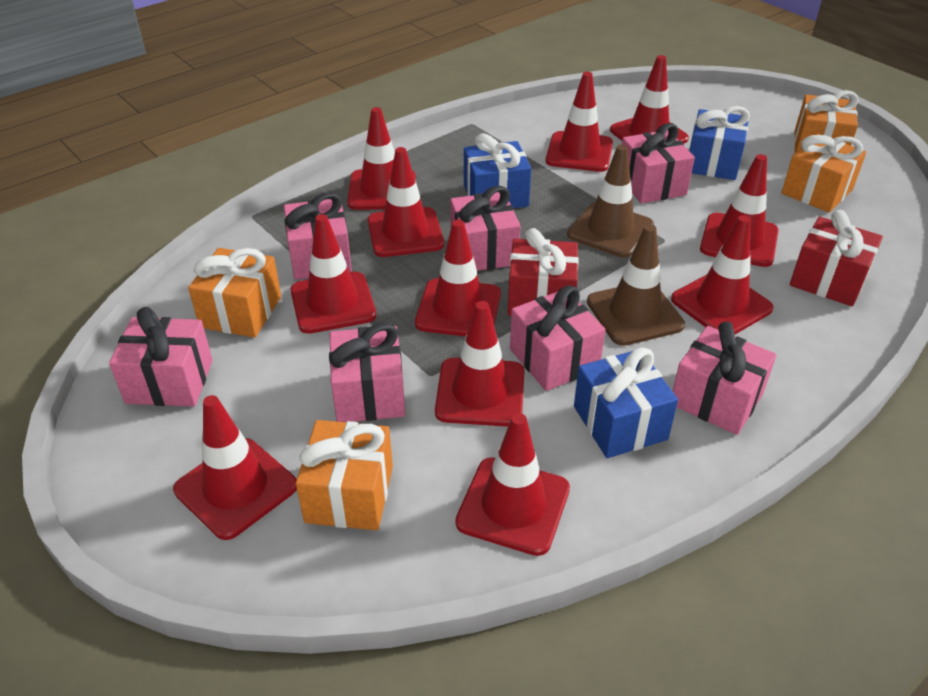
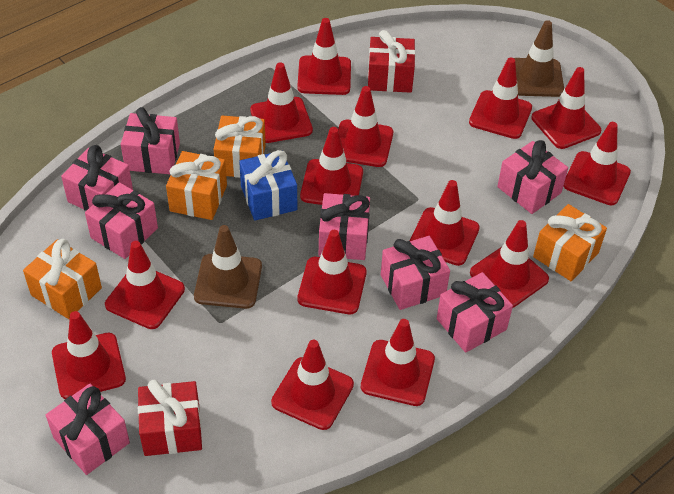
blue gift: [464,133,531,208] [574,348,678,458] [689,106,750,180] = 3 -> [239,150,297,220] = 1
pink gift: [109,307,213,406] [284,192,352,280] [329,322,405,422] [450,186,520,271] [510,285,606,391] [622,123,695,204] [673,322,776,435] = 7 -> [46,384,130,475] [61,145,133,211] [85,182,158,259] [121,107,180,174] [319,193,370,260] [381,236,450,310] [437,272,513,353] [497,140,568,214] = 8
red traffic cone: [173,395,297,540] [290,214,376,334] [347,107,416,210] [368,147,444,257] [415,220,501,337] [435,301,525,427] [455,413,570,556] [546,72,613,172] [610,55,689,143] [671,215,774,334] [700,154,779,267] = 11 -> [52,311,126,399] [105,241,185,329] [250,62,313,143] [271,340,354,430] [297,18,351,95] [298,230,367,314] [300,127,363,205] [338,86,393,167] [361,319,435,406] [409,180,480,266] [469,57,532,139] [470,220,549,308] [532,67,601,149] [564,122,631,205] = 14

